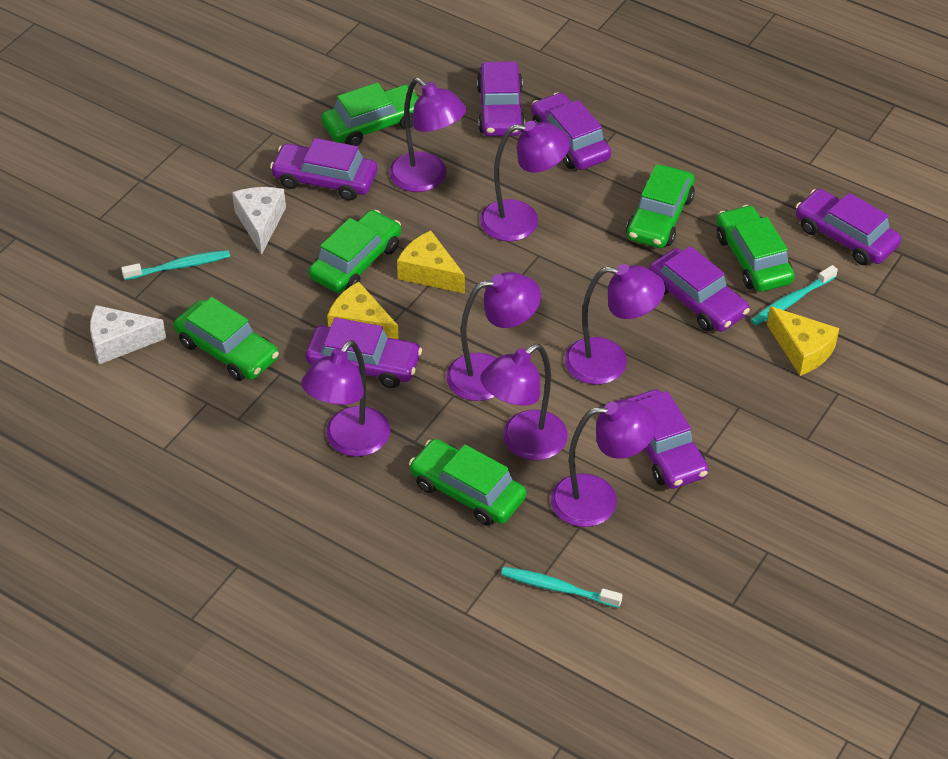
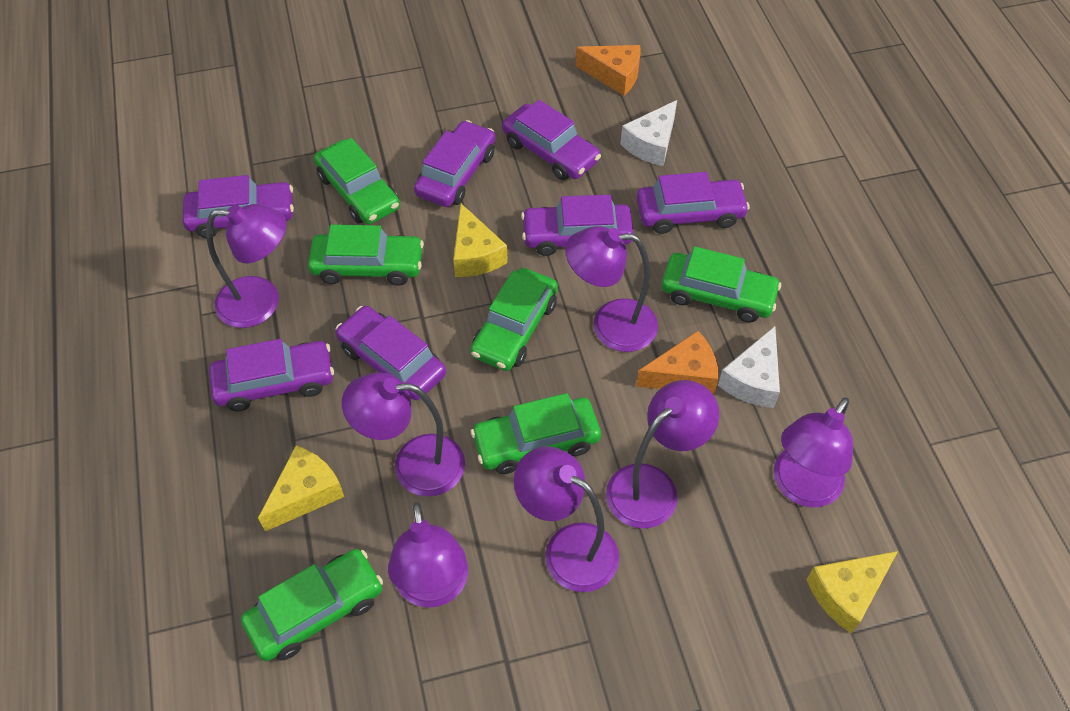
orange cheese: none = 0 -> [576,45,640,96] [636,331,719,395] = 2
turquoise toothbrush: [121,250,230,280] [501,567,622,608] [751,265,838,325] = 3 -> none = 0

